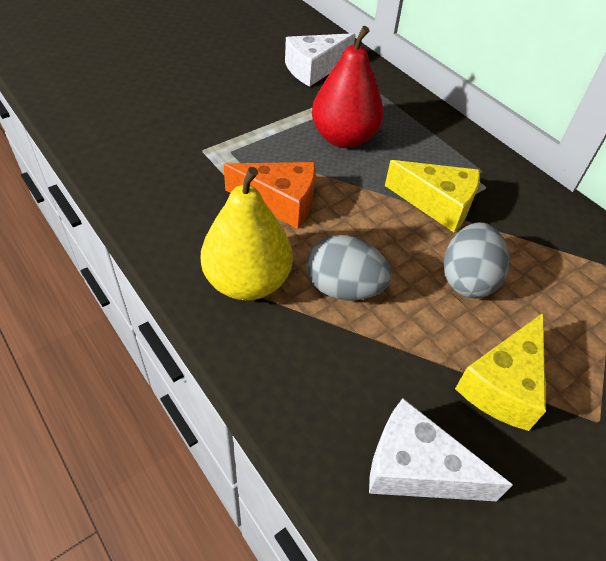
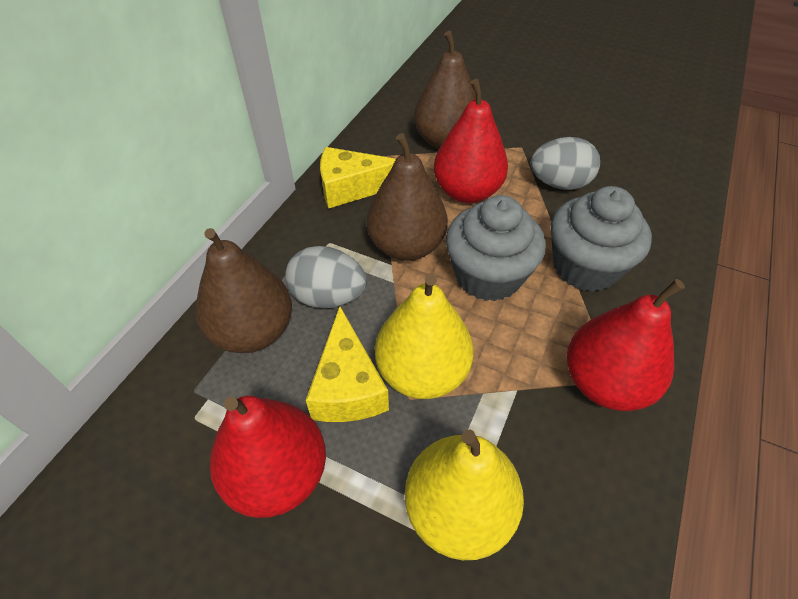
brown pear: none = 0 -> [196,228,292,353] [367,133,448,261] [414,31,476,149] = 3
grey cupcake: none = 0 -> [446,195,546,302] [551,186,652,292] = 2
orange cheese: [224,162,316,229] = 1 -> none = 0
red pear: [312,26,383,148] = 1 -> [210,396,326,518] [434,79,508,203] [567,279,685,411] = 3
white cheese: [285,33,355,87] [369,398,513,501] = 2 -> none = 0
yellow pear: [201,167,293,301] = 1 -> [375,274,474,399] [405,429,524,560] = 2

